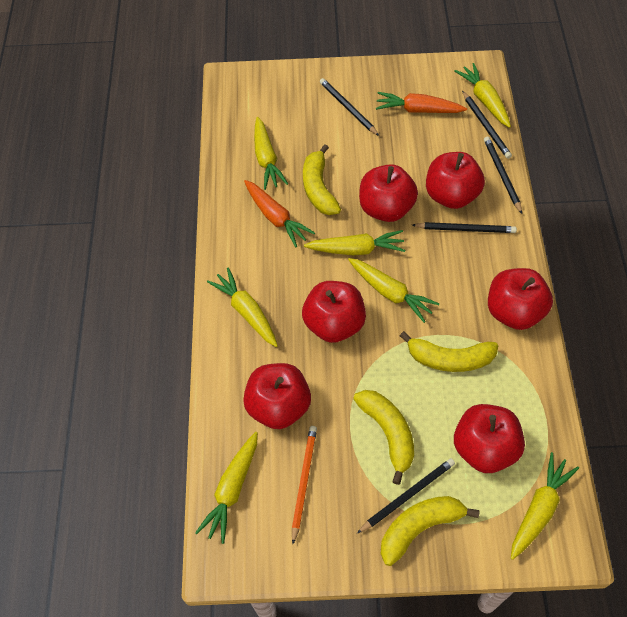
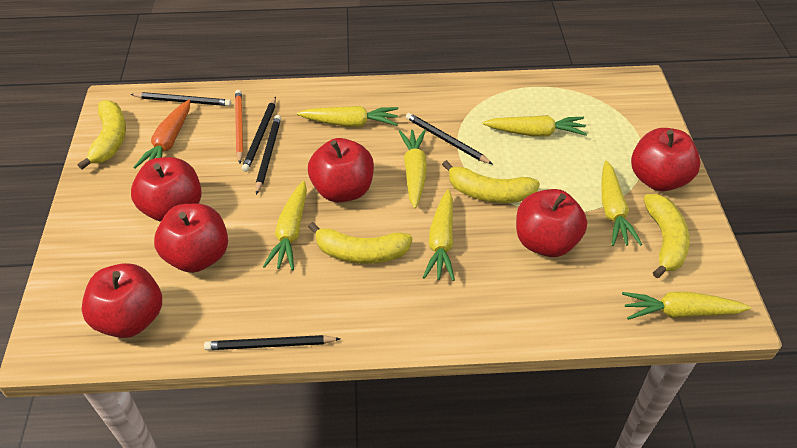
orange carrot: [244,180,315,247] [376,92,467,113] = 2 -> [133,100,190,169] = 1

